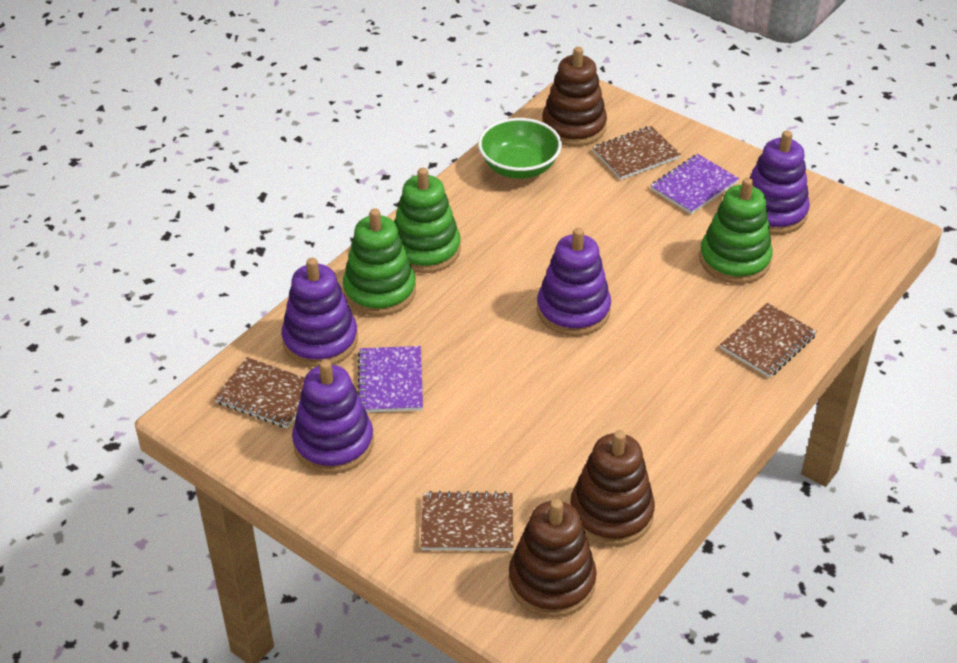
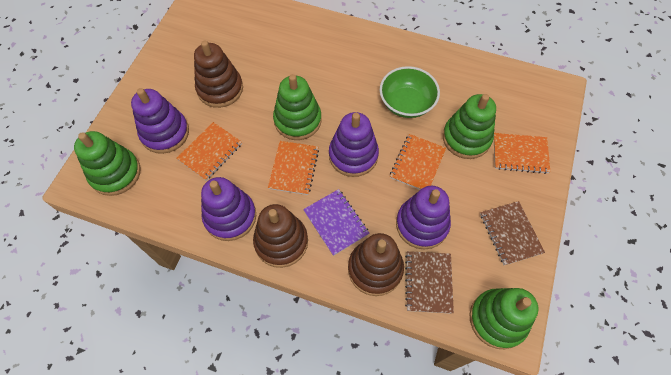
brown notebook: [214,357,305,428] [421,491,513,551] [592,126,681,180] [720,303,817,378] = 4 -> [405,251,454,314] [480,201,545,265] = 2
green stacking toy: [343,208,416,316] [394,168,461,273] [699,178,773,284] = 3 -> [74,131,141,196] [273,74,322,140] [443,94,496,159] [470,288,538,349] = 4
orange notebook: none = 0 -> [177,122,242,181] [268,141,319,195] [390,134,446,190] [494,133,551,174] = 4
purple notebook: [357,346,423,412] [650,154,739,214] = 2 -> [303,189,369,256] = 1

